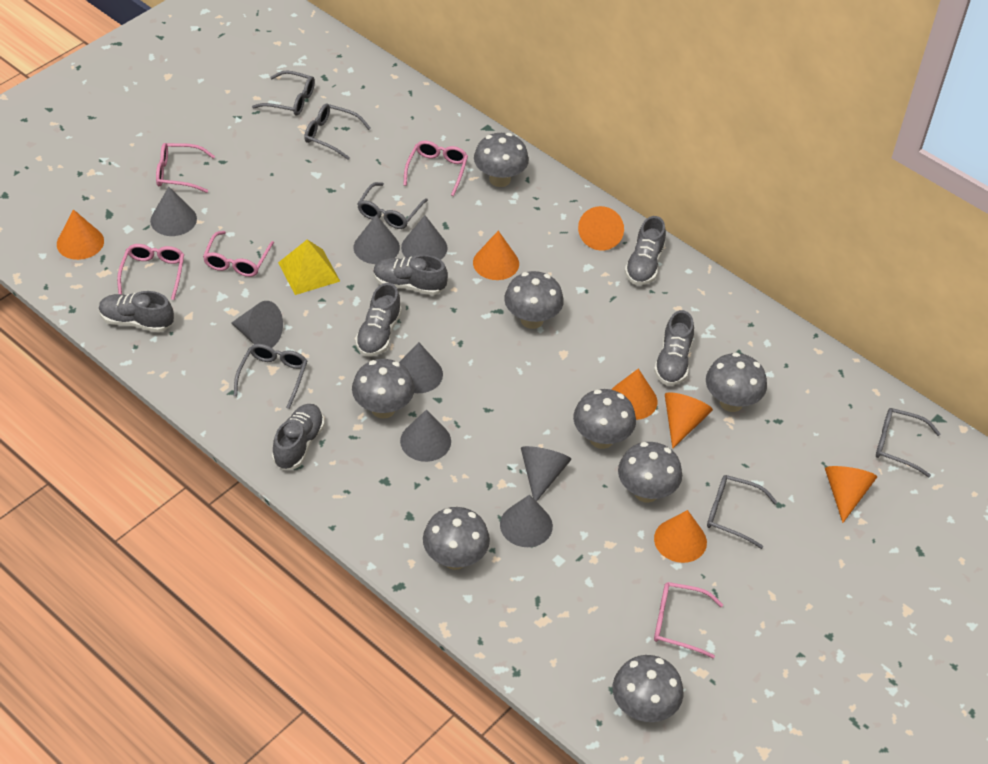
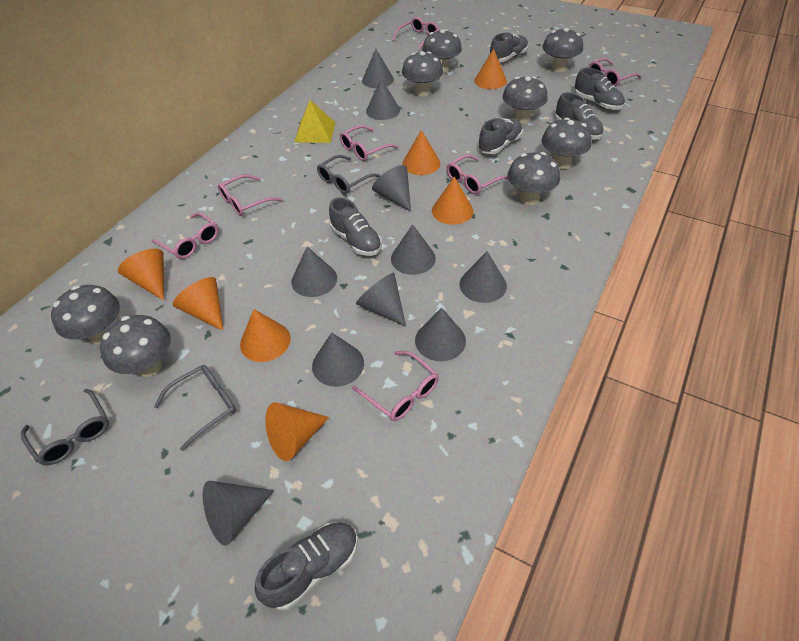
grey cone: [150,187,197,236] [231,301,283,348] [354,215,400,264] [399,342,443,393] [400,410,451,462] [401,215,448,260] [500,494,553,547] [521,446,571,502] = 8 -> [203,481,274,546] [291,246,337,297] [312,332,364,387] [356,273,406,327] [362,49,394,88] [366,78,400,120] [372,165,411,212] [391,224,436,275] [415,308,466,361] [459,251,507,303] = 10
grey glasses: [234,344,307,409] [252,70,315,115] [304,104,371,160] [357,182,428,229] [707,475,777,549] [876,408,940,477] = 6 -> [21,389,109,465] [154,365,236,451] [317,155,380,194] = 3
pink glasses: [117,244,184,300] [156,143,215,193] [203,231,274,277] [403,141,468,196] [654,582,723,658] = 5 -> [152,212,219,259] [218,174,282,216] [340,125,399,161] [352,351,439,421] [392,17,439,50] [447,154,508,194] [588,58,641,87] = 7

